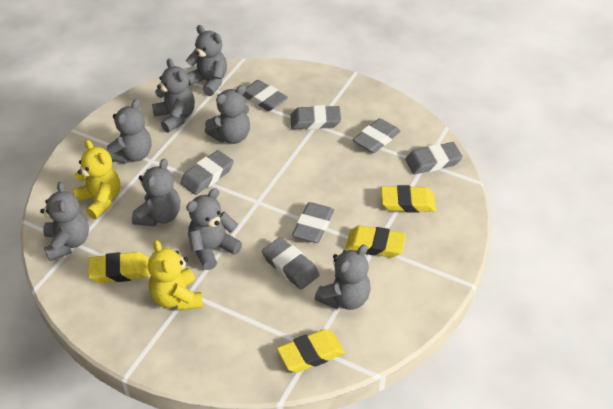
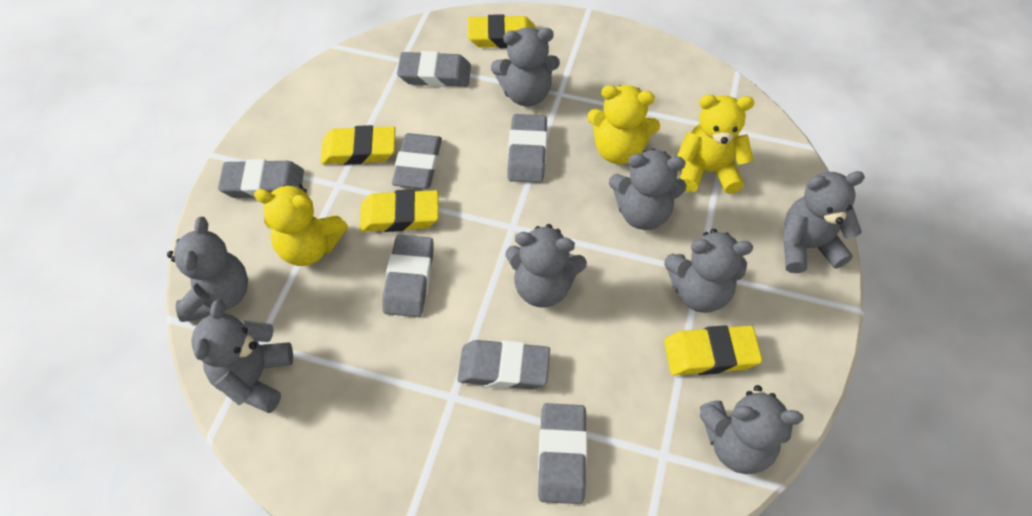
yellow teddy bear: [72,140,120,219] [148,240,203,311] = 2 -> [254,184,348,266] [587,85,660,164] [677,95,754,194] = 3

